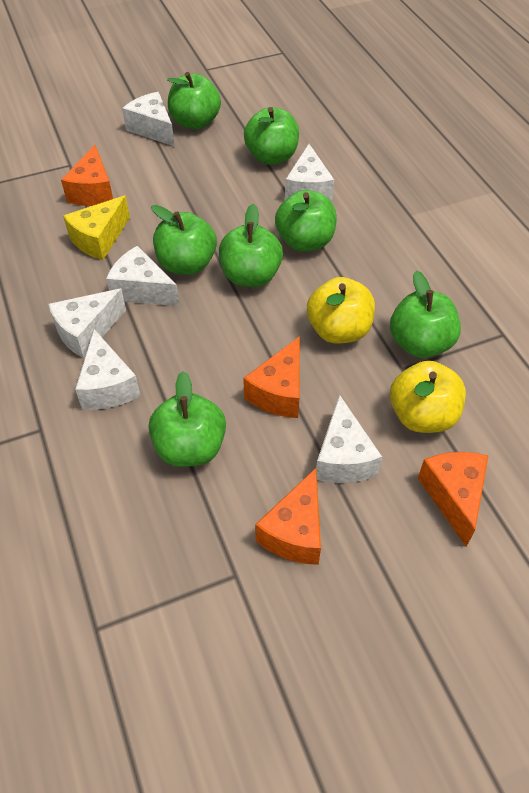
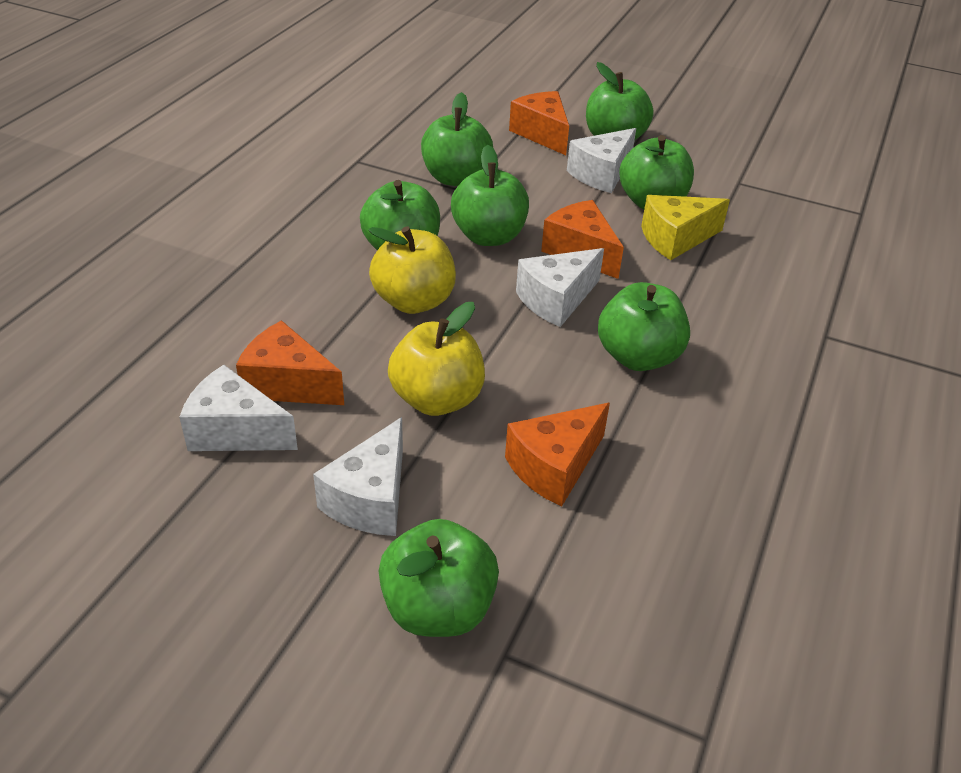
white cheese: [48,289,126,358] [75,329,140,410] [106,246,180,306] [122,92,175,147] [285,144,334,202] [316,395,382,483] = 6 -> [179,365,298,451] [313,417,403,536] [516,248,604,327] [567,128,636,193] = 4

